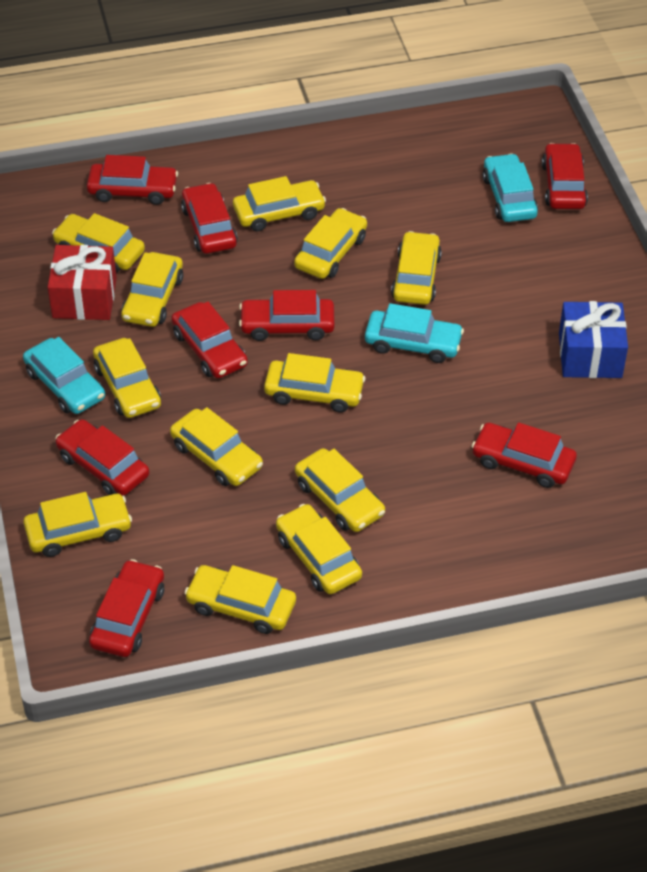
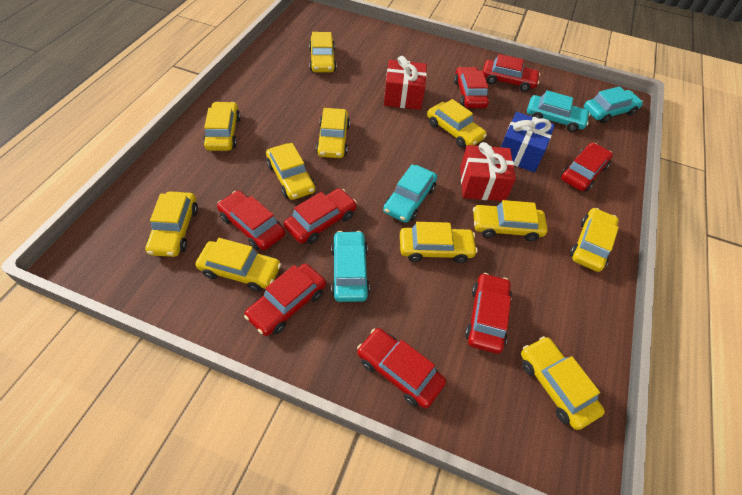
red gift: [48,245,117,320] = 1 -> [384,56,427,110] [460,142,516,201] = 2
turquoise car: [23,337,105,414] [365,303,464,363] [483,153,538,222] = 3 -> [331,231,370,302] [383,164,437,223] [527,90,590,132] [584,86,643,123] = 4
yellow car: [23,492,132,557] [52,213,145,273] [93,338,161,418] [121,252,183,327] [170,407,263,486] [184,565,296,634] [233,176,326,232] [264,353,365,412] [276,504,362,594] [294,208,367,279] [295,448,385,532] [391,231,442,305] = 12 -> [145,191,198,257] [196,238,281,292] [203,102,241,151] [266,143,315,200] [309,32,337,72] [316,108,350,158] [400,222,478,263] [427,99,487,147] [473,200,548,241] [521,336,605,430] [570,208,619,272] = 11

